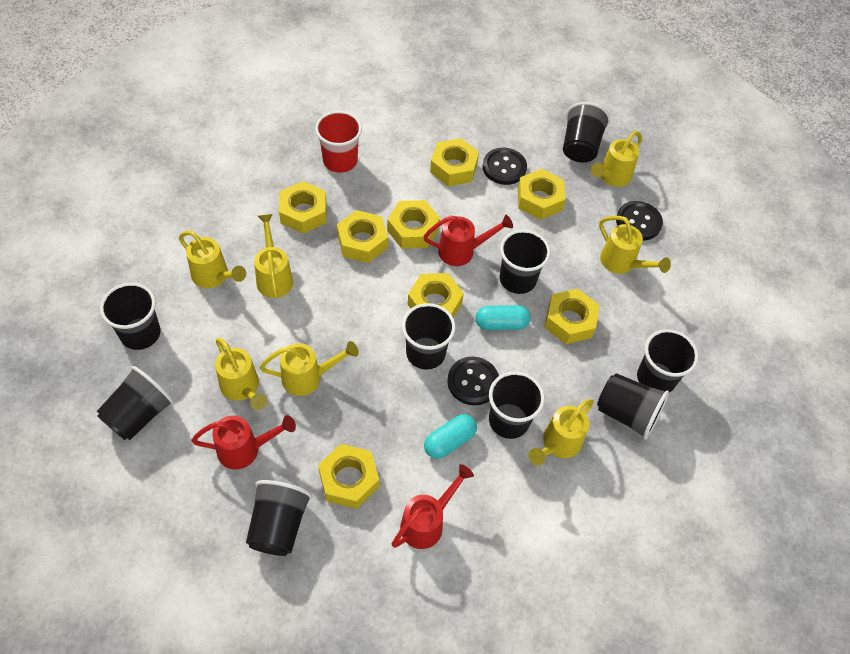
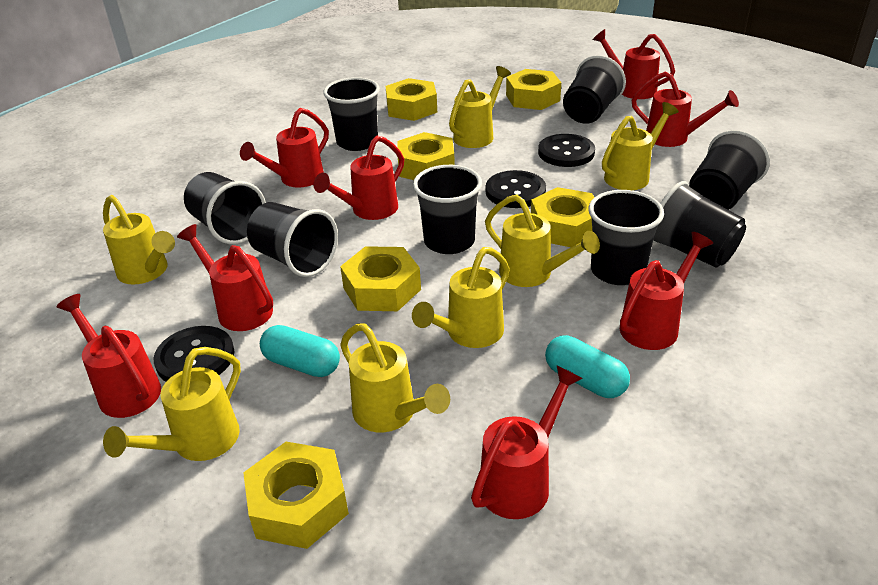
black cup: [97,366,174,440] [100,283,161,350] [246,480,312,556] [402,303,456,370] [489,371,545,439] [500,230,551,294] [563,102,610,163] [597,373,669,440] [637,329,699,393] = 9 -> [184,172,266,244] [247,202,338,277] [323,77,380,151] [413,165,482,254] [563,55,626,124] [588,190,664,285] [653,181,746,268] [689,130,770,210] = 8
red cup: [315,111,362,173] = 1 -> none = 0
red watering can: [191,415,296,469] [392,464,474,549] [423,215,513,266] = 3 -> [56,294,161,418] [177,224,273,331] [240,108,329,188] [314,135,404,220] [471,366,583,519] [593,29,675,99] [620,232,713,350] [632,71,739,147] = 8
yellow nut: [279,181,326,234] [318,444,379,509] [337,210,388,263] [387,200,440,249] [408,273,464,318] [430,138,479,186] [518,169,565,220] [544,289,599,344] = 8 -> [243,442,349,549] [340,246,421,311] [386,78,437,121] [397,132,455,180] [506,69,561,110] [531,187,594,247] = 6

